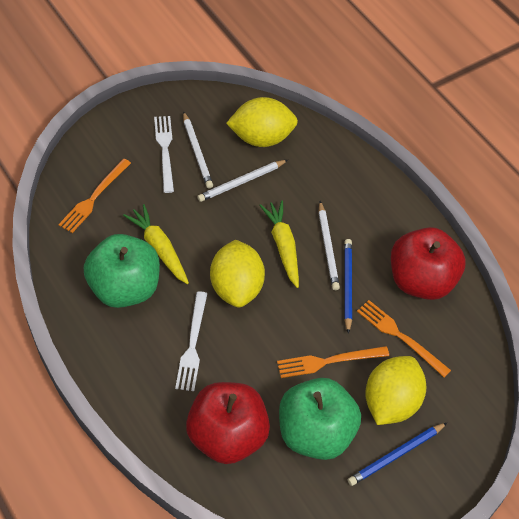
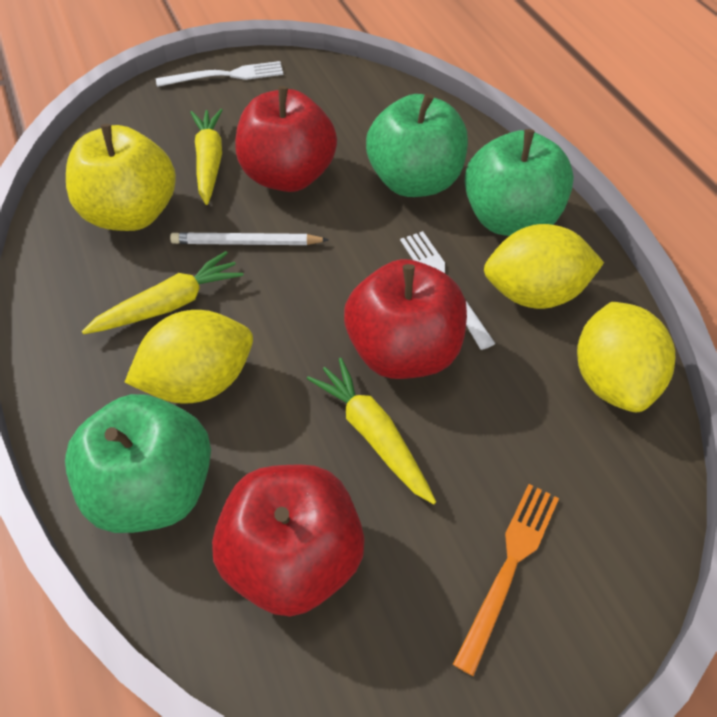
blue pencil: [344,239,352,334] [348,423,447,486] = 2 -> none = 0
green apple: [84,234,160,308] [279,378,361,460] = 2 -> [65,394,211,533] [366,93,468,197] [465,129,574,236] = 3
orange fork: [58,159,131,233] [277,346,389,378] [357,300,451,377] = 3 -> [453,484,559,676] = 1
red apple: [186,382,270,464] [391,227,466,300] = 2 -> [212,464,365,617] [235,86,337,192] [344,259,467,379] = 3
white pencil: [183,111,213,188] [197,160,288,202] [318,201,340,290] = 3 -> [170,232,329,245] = 1
yellow apple: none = 0 -> [66,124,176,231] = 1
yellow carrot: [123,204,189,284] [259,200,299,288] = 2 -> [82,251,244,334] [190,109,223,205] [307,358,436,504] = 3

